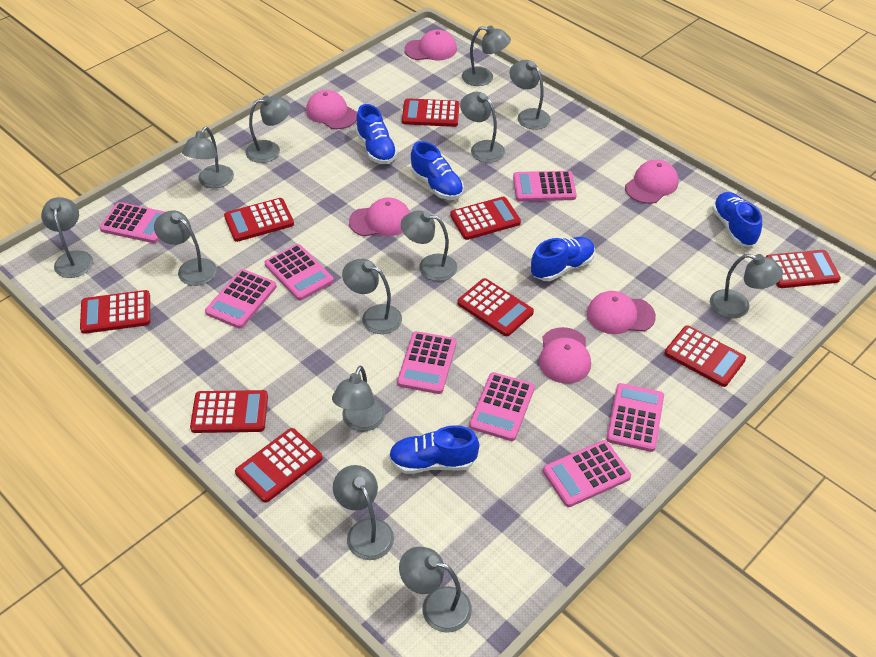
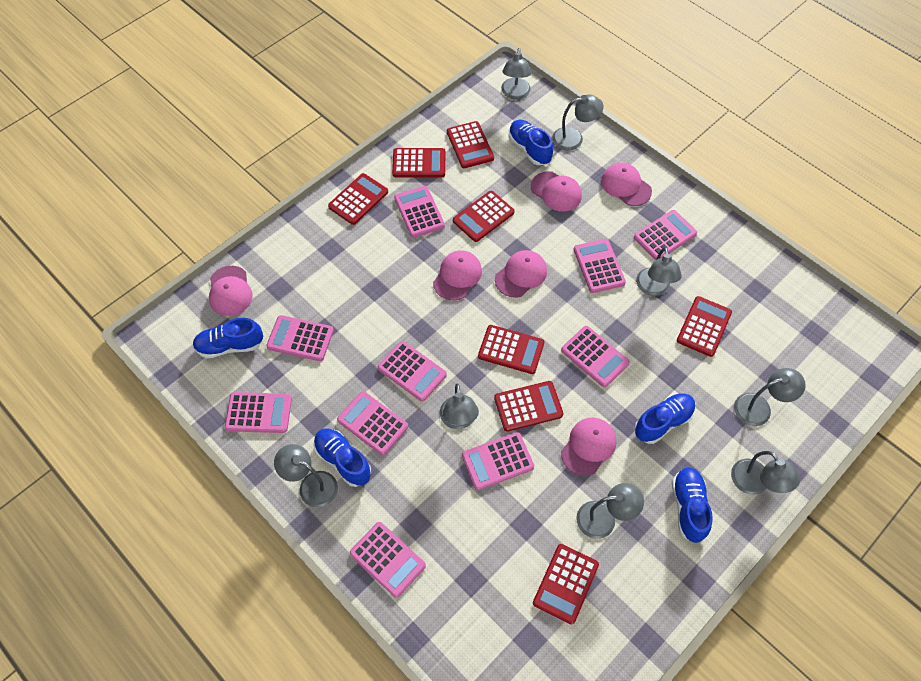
grey lamp: [41,197,93,278] [154,210,217,286] [182,127,234,188] [245,96,291,163] [332,366,385,431] [333,465,394,560] [342,259,402,334] [399,547,472,632] [401,210,457,281] [460,92,505,163] [462,26,511,86] [509,60,551,130] [710,254,783,318] = 13 -> [274,444,338,508] [440,384,479,429] [501,48,531,99] [552,94,604,150] [576,483,644,539] [636,247,682,296] [731,451,800,495] [734,368,806,426] = 8
pink calculator: [100,202,165,243] [205,269,277,329] [264,244,334,300] [397,331,457,394] [469,372,535,441] [513,171,577,202] [543,440,631,507] [606,383,664,452] = 8 -> [225,392,292,433] [266,315,334,361] [337,391,408,455] [350,522,426,598] [378,341,447,402] [394,186,445,238] [462,432,534,490] [561,326,630,387] [573,239,626,293] [634,210,697,260] = 10
red calculator: [80,290,150,334] [190,390,268,433] [224,198,294,242] [235,428,323,503] [402,98,459,127] [450,197,521,240] [457,278,534,336] [665,326,746,387] [766,250,841,288] = 9 -> [328,173,388,225] [392,148,445,177] [447,121,494,168] [453,191,514,242] [478,325,545,374] [494,381,563,432] [533,544,599,625] [677,296,732,357] = 8

